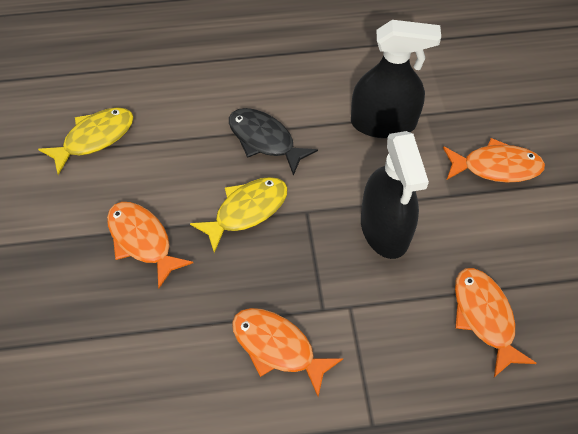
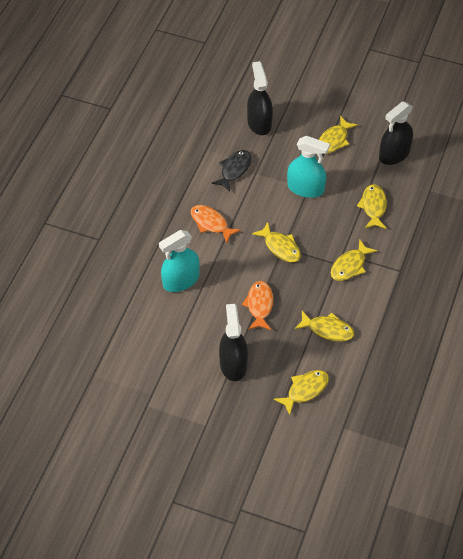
black spray bottle: [351,20,441,138] [361,131,429,259] = 2 -> [219,304,248,381] [247,61,273,135] [379,101,413,165] = 3
orange fish: [107,202,193,289] [232,308,343,396] [443,138,545,183] [455,268,537,377] = 4 -> [191,205,241,244] [242,281,273,330] = 2
turquoise spray bottle: none = 0 -> [159,230,200,292] [287,136,330,198] = 2
yellow fish: [38,107,133,175] [190,177,288,253] = 2 -> [252,222,301,262] [274,370,329,415] [295,311,354,341] [319,116,358,154] [331,239,377,281] [357,184,387,229] = 6

